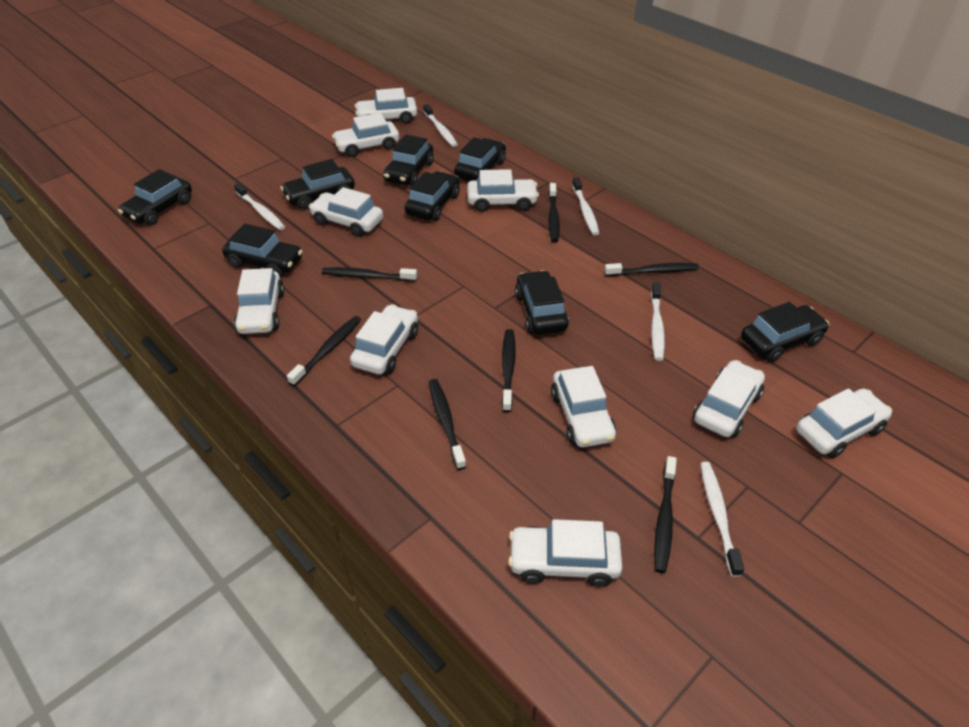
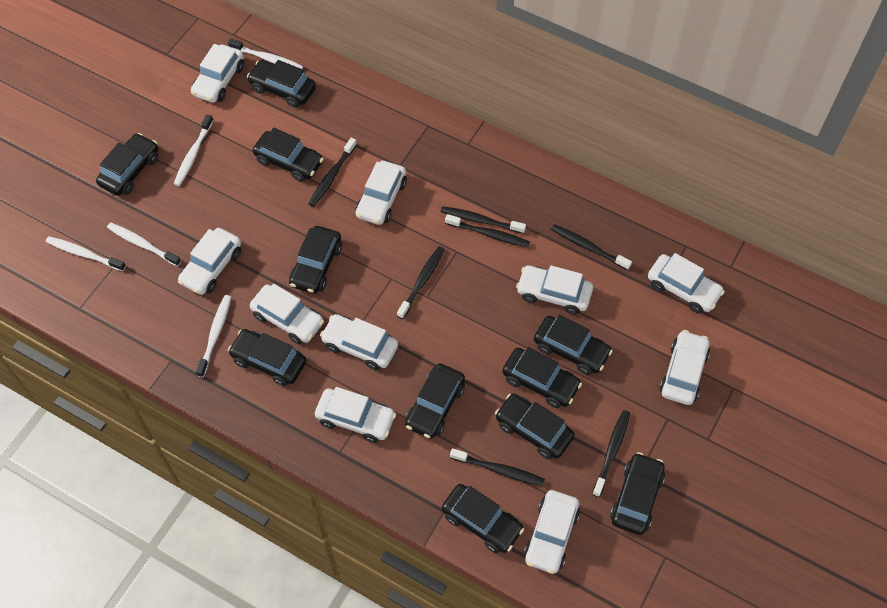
black car: [118,169,192,225] [222,224,303,277] [280,159,355,210] [383,135,434,186] [405,171,460,221] [454,137,506,181] [515,270,569,335] [741,302,829,362] = 8 -> [96,133,158,196] [228,329,306,386] [247,60,316,108] [253,128,324,182] [289,226,342,294] [405,363,465,439] [442,484,524,553] [495,394,574,459] [502,347,582,408] [534,315,613,375] [610,452,665,535] = 11

